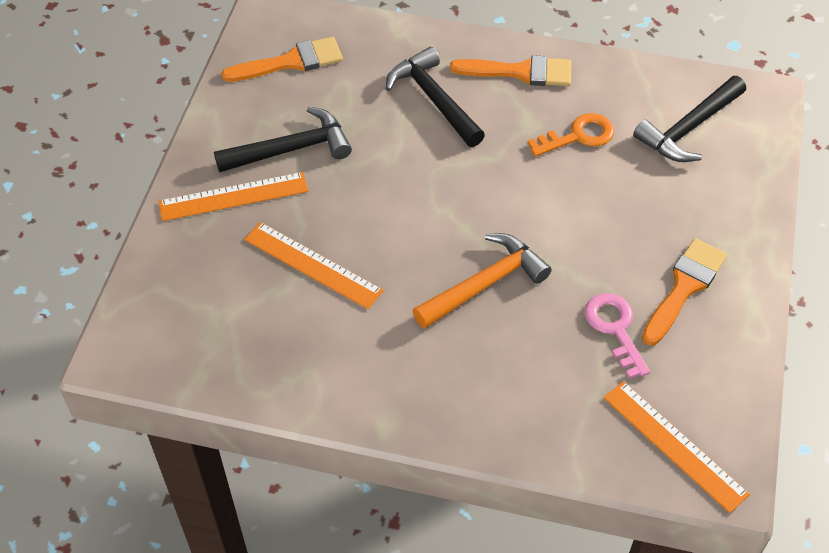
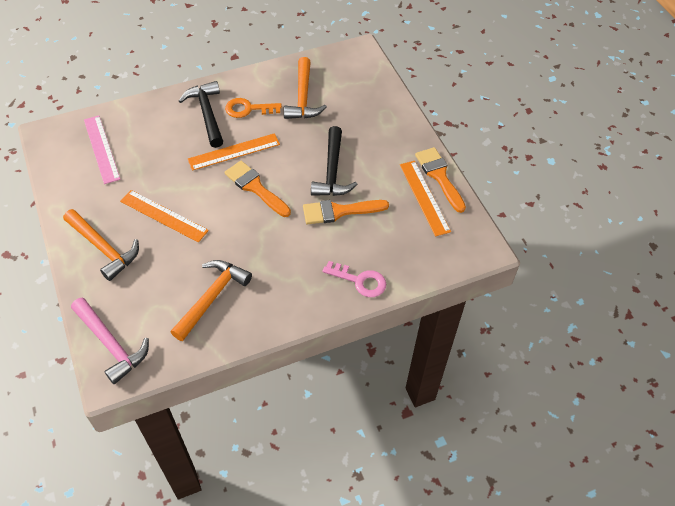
black hammer: [214,107,352,172] [386,47,485,147] [633,76,746,162] = 3 -> [179,81,223,148] [311,126,358,196] = 2
orange hammer: [413,233,552,329] = 1 -> [63,209,139,281] [171,260,252,341] [284,57,327,119] = 3
pink hammer: none = 0 -> [71,297,149,384] = 1
pink ruler: none = 0 -> [84,116,121,184] = 1

